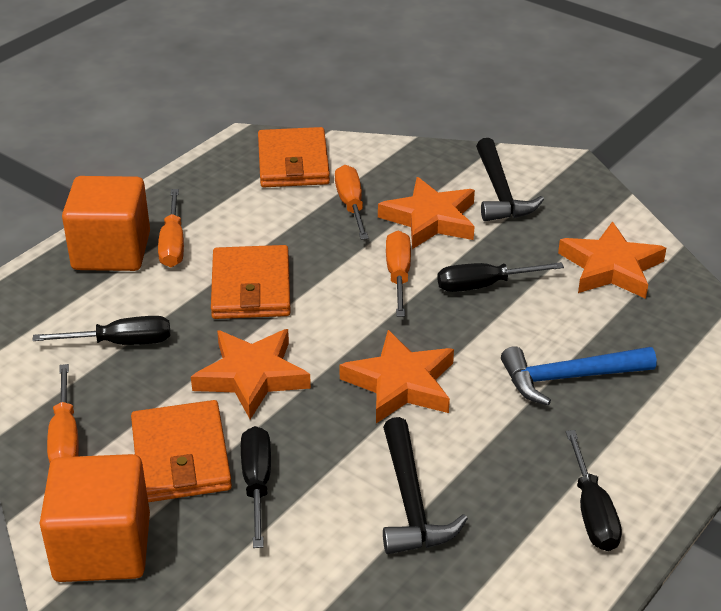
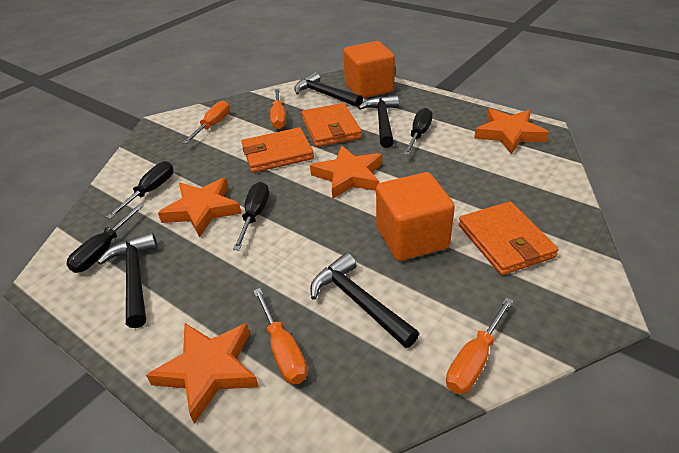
black hammer: [383,417,468,554] [476,138,544,221] = 2 -> [98,232,157,328] [294,72,363,107] [311,253,419,348] [358,95,399,148] = 4
blue hammer: [501,346,657,405] = 1 -> none = 0

